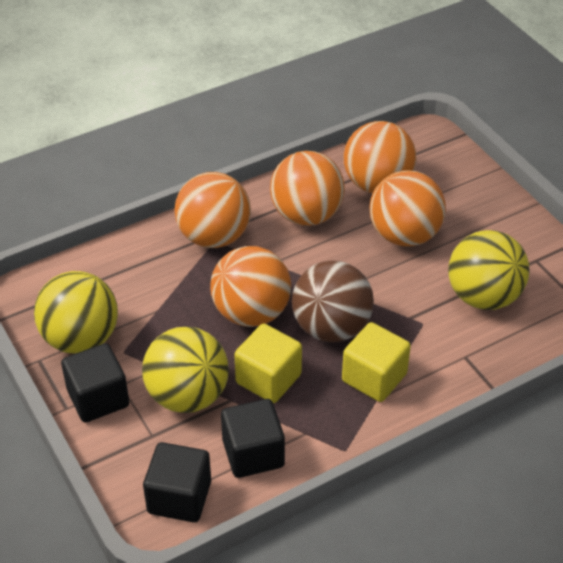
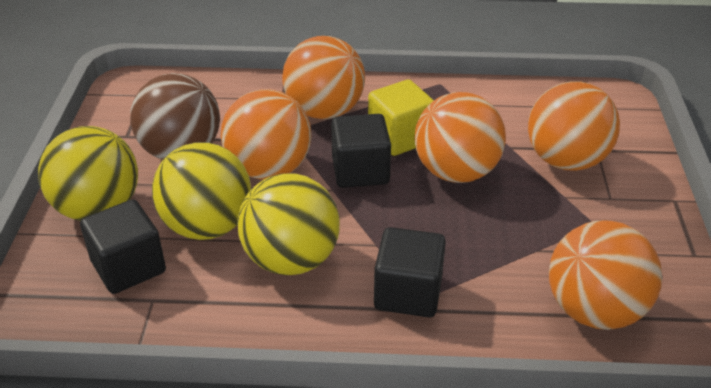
yellow cube: [234,324,302,403] [342,322,411,402] = 2 -> [368,79,434,156] = 1

